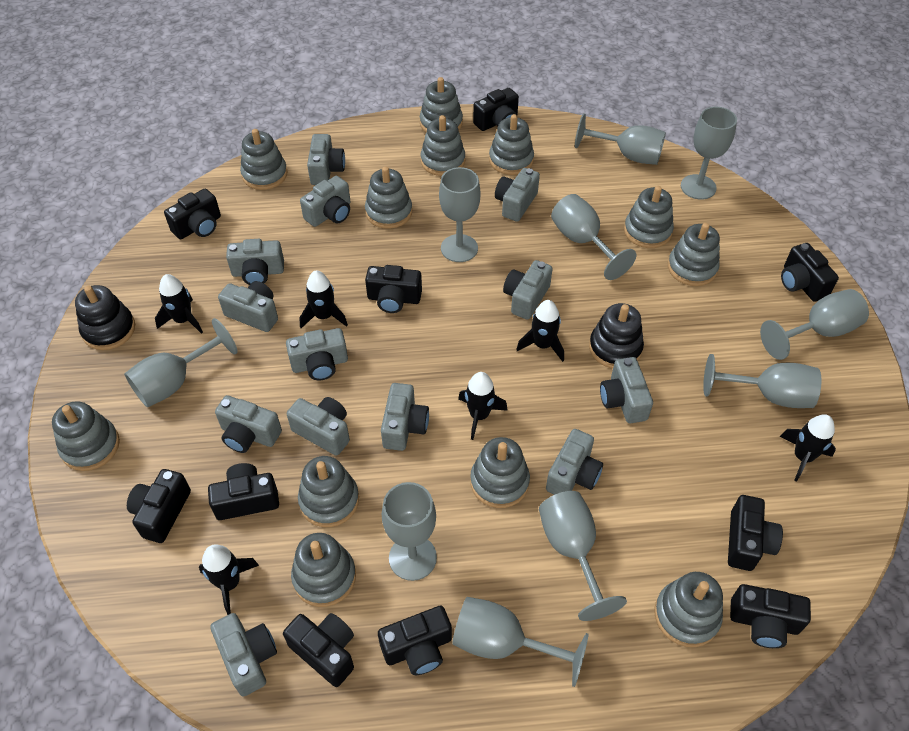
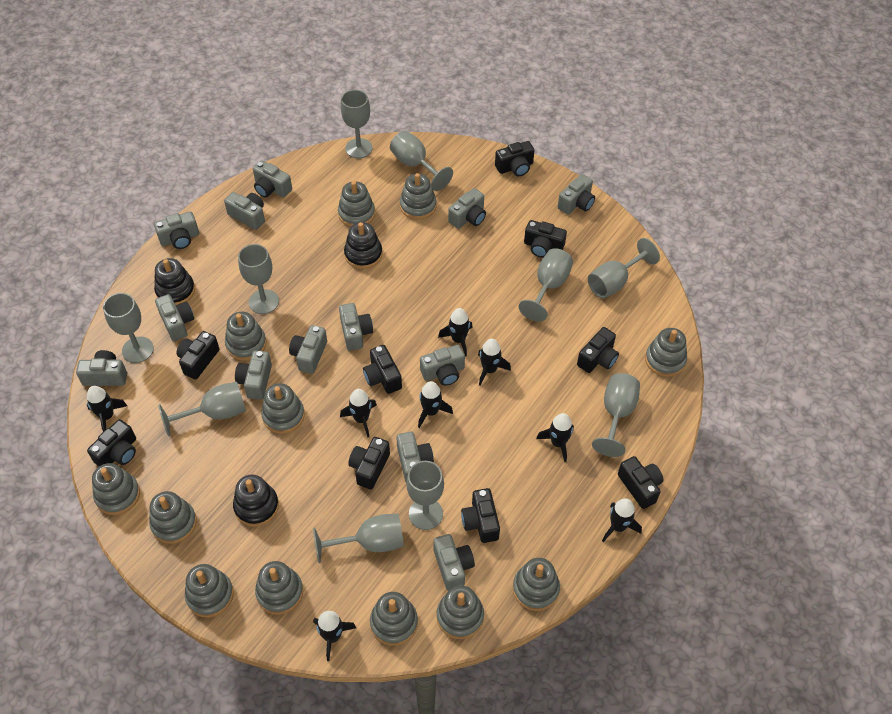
black camera: [127,469,191,543] [164,188,221,239] [208,463,279,520] [283,613,354,687] [365,265,422,313] [378,606,452,675] [473,88,519,131] [728,495,783,571] [730,584,811,648] [781,243,839,302] = 10 -> [87,419,136,466] [177,331,219,380] [348,437,390,489] [363,345,402,394] [461,488,500,543] [495,141,535,176] [524,220,567,257] [577,327,619,373] [618,456,663,509] = 9
black rocket: [155,274,203,334] [199,544,259,615] [300,270,348,328] [458,372,508,440] [516,300,564,362] [780,414,836,482] = 6 -> [87,386,127,432] [313,611,356,661] [340,389,377,437] [418,381,453,428] [438,308,473,357] [478,339,511,386] [536,413,574,462] [602,499,642,542] = 8
black stacking toy: [75,285,135,350] [589,303,644,368] = 2 -> [154,258,195,305] [233,475,279,527] [344,222,382,269] = 3

